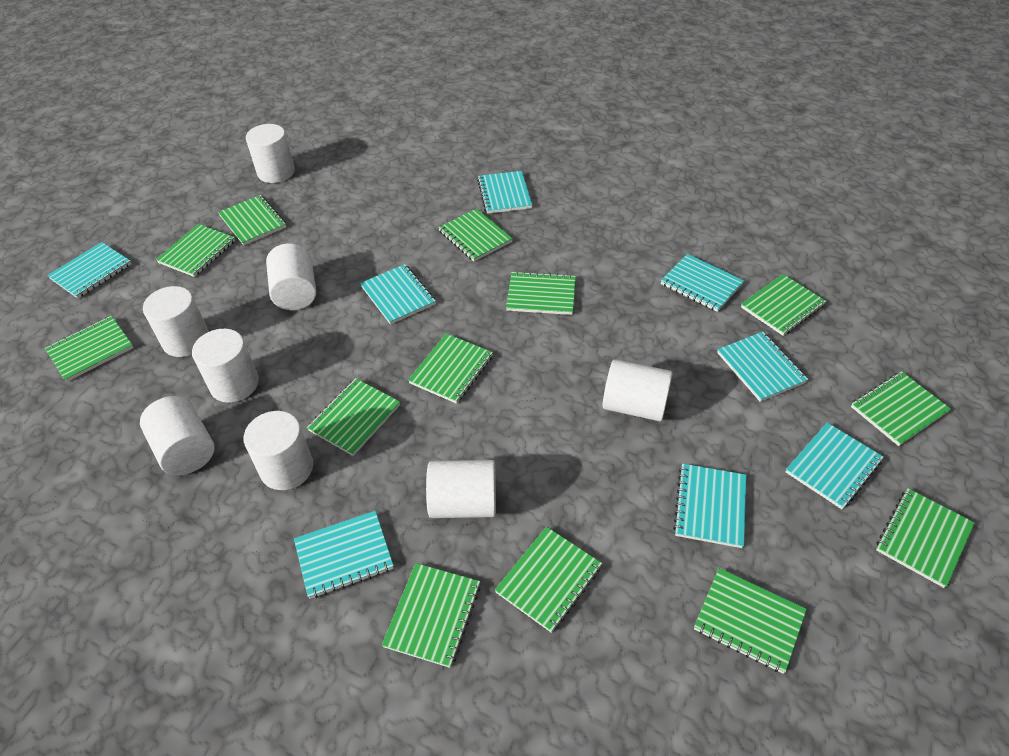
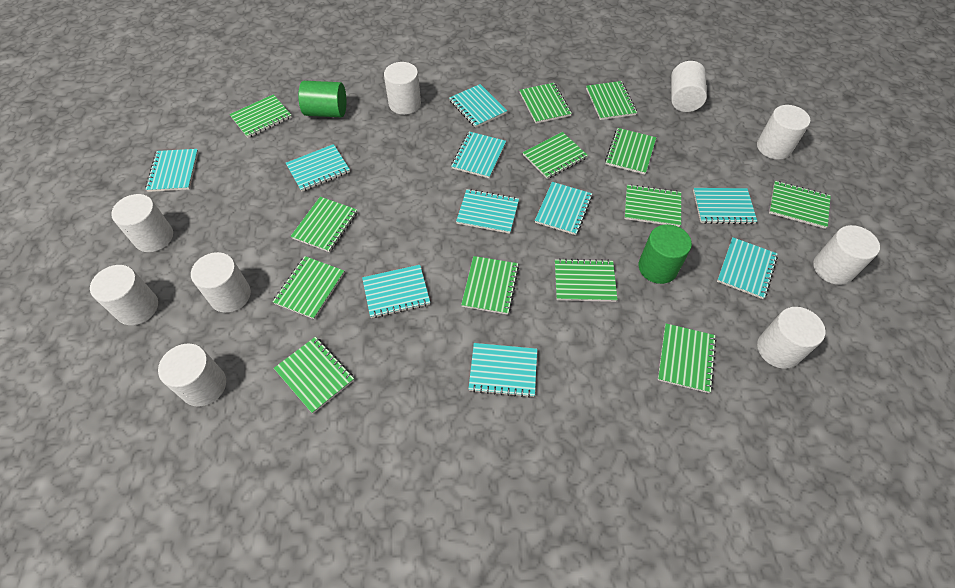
green cylinder: none = 0 -> [298,81,346,117] [639,224,692,284] = 2
turquoise notebook: [47,242,131,299] [294,511,394,599] [360,264,436,325] [477,171,532,214] [661,254,744,312] [673,464,746,548] [717,332,808,402] [786,422,884,509] = 8 -> [145,149,199,192] [286,144,350,191] [362,265,430,318] [449,84,507,128] [451,131,506,178] [456,189,519,234] [469,343,537,398] [535,182,592,235] [693,188,757,224] [717,237,778,299] = 10
white cylinder: [140,396,215,475] [143,286,209,357] [192,329,259,403] [244,411,313,490] [246,124,295,183] [266,244,316,310] [426,460,496,518] [602,359,673,421] = 8 -> [90,265,158,325] [111,194,173,252] [158,344,226,406] [191,252,251,313] [384,62,421,115] [671,61,707,112] [757,105,810,160] [757,307,826,369] [813,225,880,285] = 9

